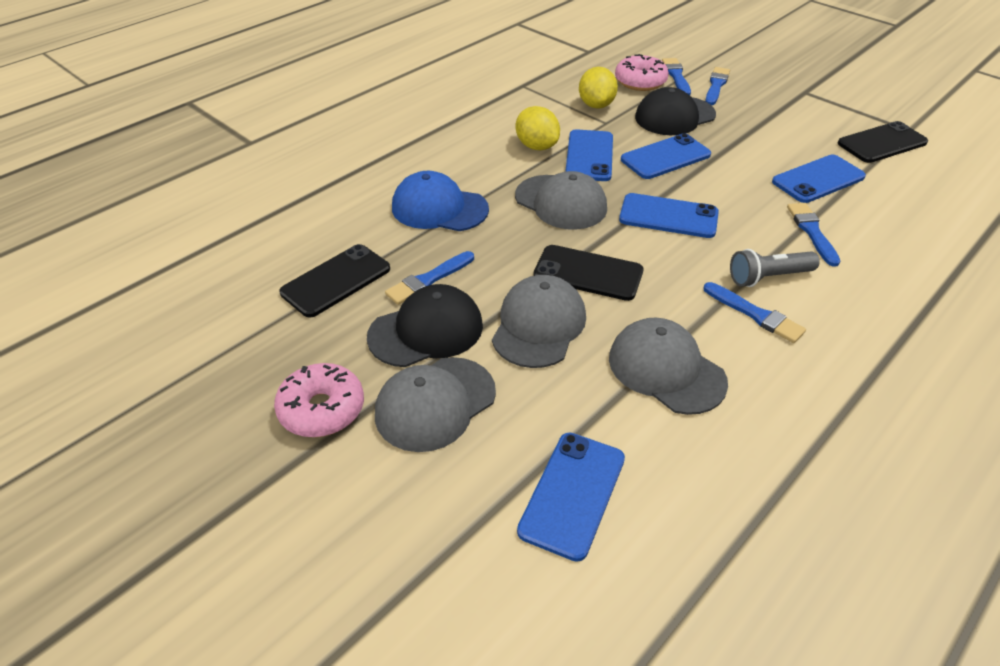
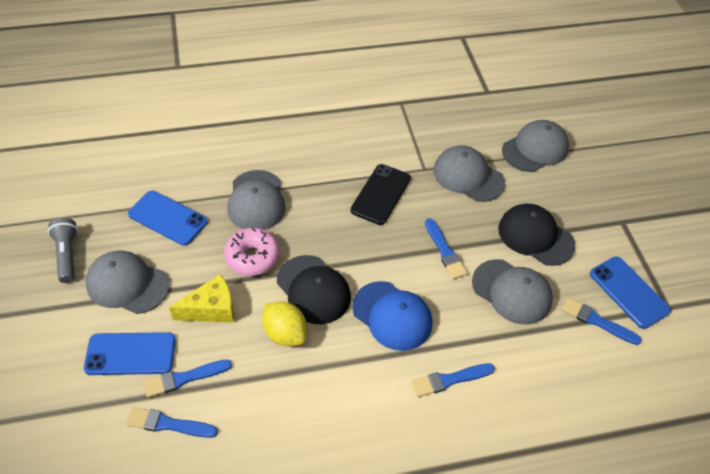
black phone: [279,244,390,318] [533,245,643,301] [838,121,928,163] = 3 -> [350,164,411,225] = 1
blue phone: [517,432,625,562] [565,129,613,181] [619,193,719,238] [621,133,711,179] [772,154,866,203] = 5 -> [84,332,176,375] [128,190,208,246] [590,256,671,329] = 3
grey cap: [375,357,496,452] [492,275,586,368] [515,171,607,230] [609,317,728,415] = 4 -> [86,251,170,314] [227,170,286,230] [433,145,505,202] [472,259,553,325] [502,120,569,172] = 5
pink donut: [274,363,364,437] [615,54,669,91] = 2 -> [224,228,279,276] = 1
yellow cheese: none = 0 -> [169,274,234,323] = 1
yellow lemon: [516,106,560,150] [579,67,618,109] = 2 -> [262,301,307,346] = 1

